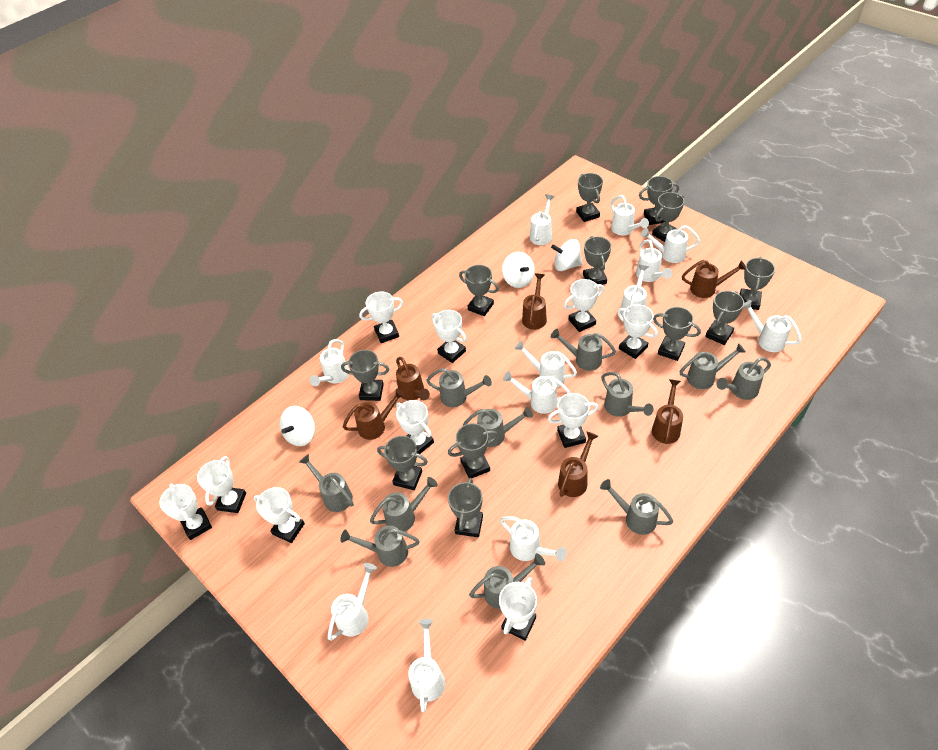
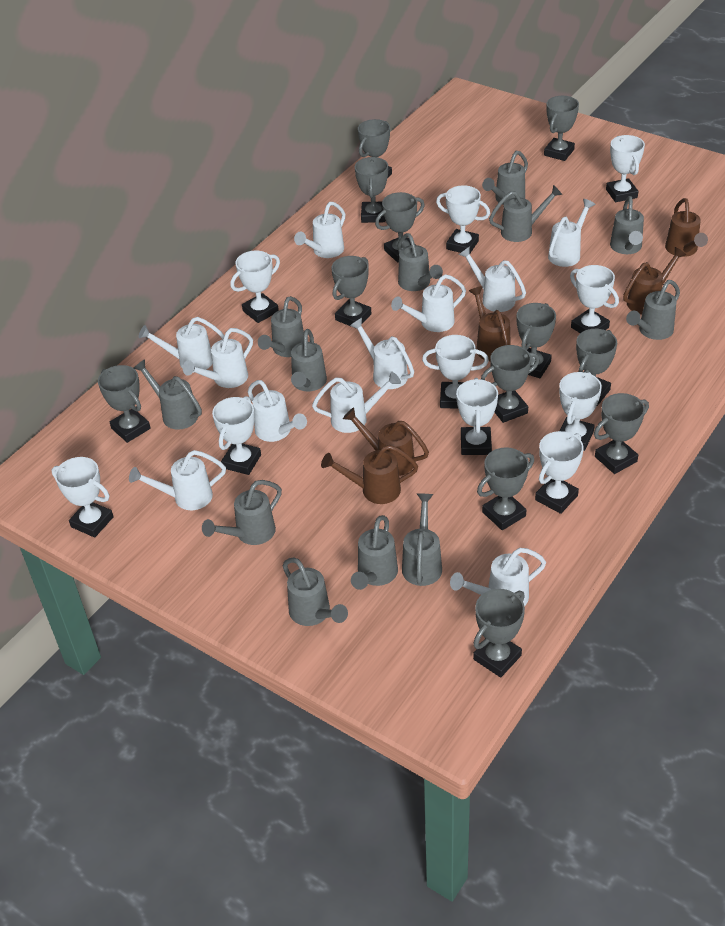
brown watering can: [343,389,405,440] [396,357,430,400] [522,273,547,330] [558,432,598,497] [652,379,683,444] [682,260,745,298] = 6 -> [321,445,418,504] [343,407,429,476] [469,286,511,361] [623,247,686,314] [665,198,708,257] = 5
grey watering can: [299,454,354,512] [340,526,420,567] [370,477,438,532] [426,368,492,407] [463,407,533,447] [469,553,545,609] [551,329,616,371] [600,479,673,535] [601,372,654,417] [680,343,746,389] [716,357,771,400] = 11 -> [134,359,202,430] [202,480,282,545] [258,296,304,357] [283,558,348,626] [291,329,327,391] [351,515,398,590] [397,233,443,291] [402,493,442,586] [482,151,528,205] [489,185,563,242] [610,196,644,254] [626,280,680,340] = 12
white spinning top: [280,406,315,446] [502,252,535,288] [551,239,583,271] = 3 -> none = 0
white watering can: [310,339,349,386] [328,563,377,641] [408,619,445,712] [500,516,567,561] [503,371,570,414] [515,341,577,387] [530,194,554,245] [611,195,649,235] [620,265,648,316] [636,240,672,282] [641,225,700,263] [743,300,802,352] = 12 -> [129,450,226,510] [138,317,225,373] [183,328,253,388] [248,380,307,442] [294,202,345,258] [312,371,401,433] [350,318,414,389] [391,274,466,332] [450,548,546,606] [459,246,526,312] [548,199,596,267] = 11

